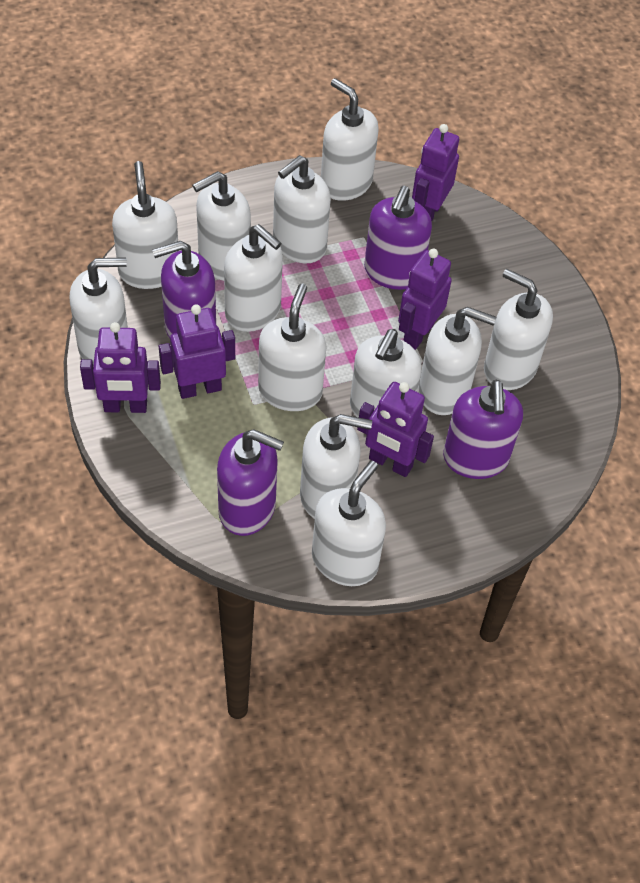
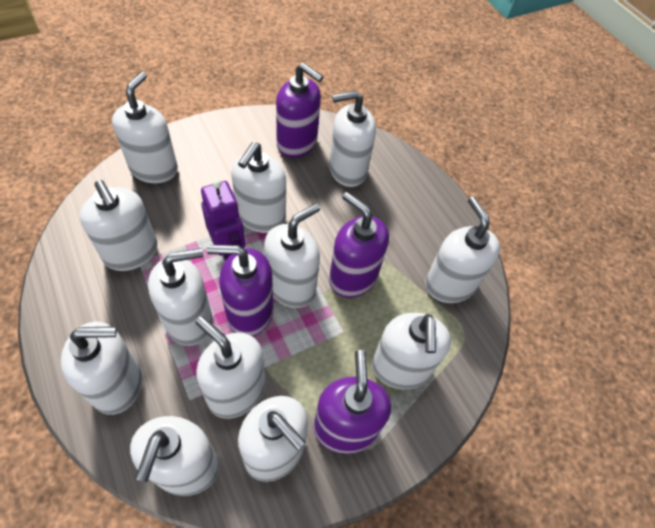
purple robot: [80,322,161,413] [159,305,235,399] [357,382,434,477] [398,249,452,350] [412,124,459,221] = 5 -> [201,179,245,261] = 1

